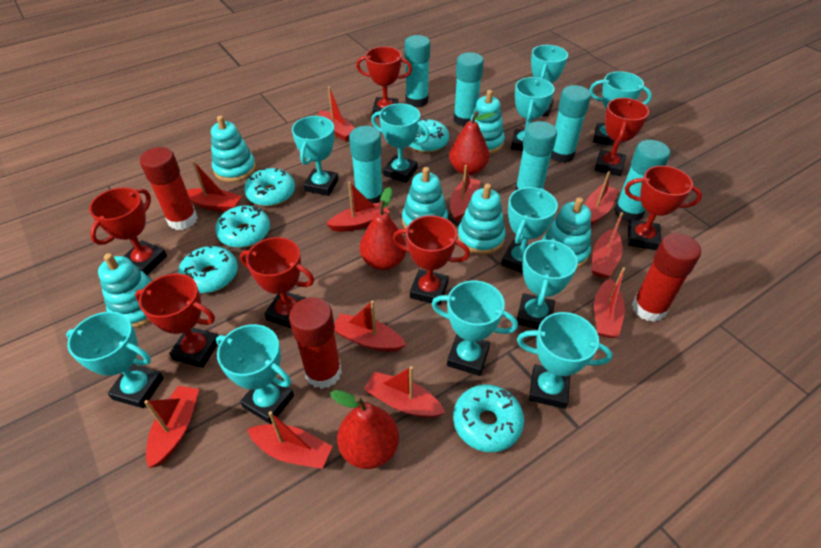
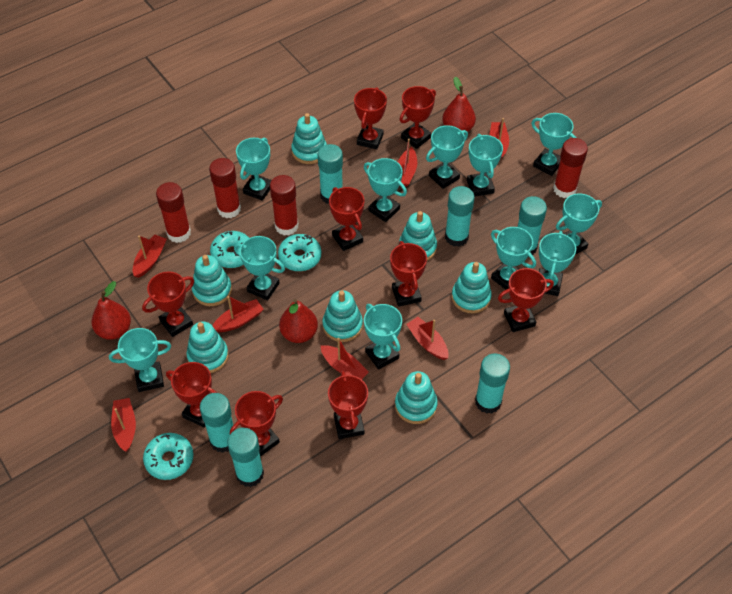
red boat: [144,386,199,468] [187,161,242,212] [247,411,333,469] [319,87,355,141] [326,182,390,232] [334,300,406,352] [364,366,445,418] [450,165,481,222] [585,171,618,225] [592,212,623,279] [594,267,625,338] = 11 -> [111,398,136,452] [133,234,167,278] [212,296,264,332] [321,338,369,379] [398,139,417,187] [406,317,448,360] [490,118,509,160] = 7
red glue stick: [140,147,198,230] [289,297,342,389] [632,233,701,322] = 3 -> [156,182,191,243] [209,158,241,218] [270,175,298,236] [553,138,588,198] = 4
red trophy: [89,187,167,275] [135,273,218,368] [240,237,314,328] [356,47,412,117] [393,215,470,305] [595,98,649,176] [625,166,702,250] = 7 -> [142,271,194,337] [166,362,217,428] [230,391,283,457] [328,371,368,439] [329,187,365,251] [354,87,387,149] [390,241,427,307] [399,86,436,149] [498,268,554,332] = 9
turquoise donut: [178,245,238,293] [215,205,270,248] [244,168,295,206] [409,119,449,153] [453,385,524,452] = 5 -> [143,433,193,480] [210,231,249,268] [278,234,321,271] = 3
turquoise stacking toy: [98,253,152,328] [211,116,256,182] [402,167,448,229] [457,183,506,255] [470,90,505,154] [542,197,591,269] = 6 -> [186,321,229,373] [192,255,232,306] [291,113,327,164] [322,290,363,342] [395,371,438,424] [399,211,437,261] [452,262,492,313] = 7

